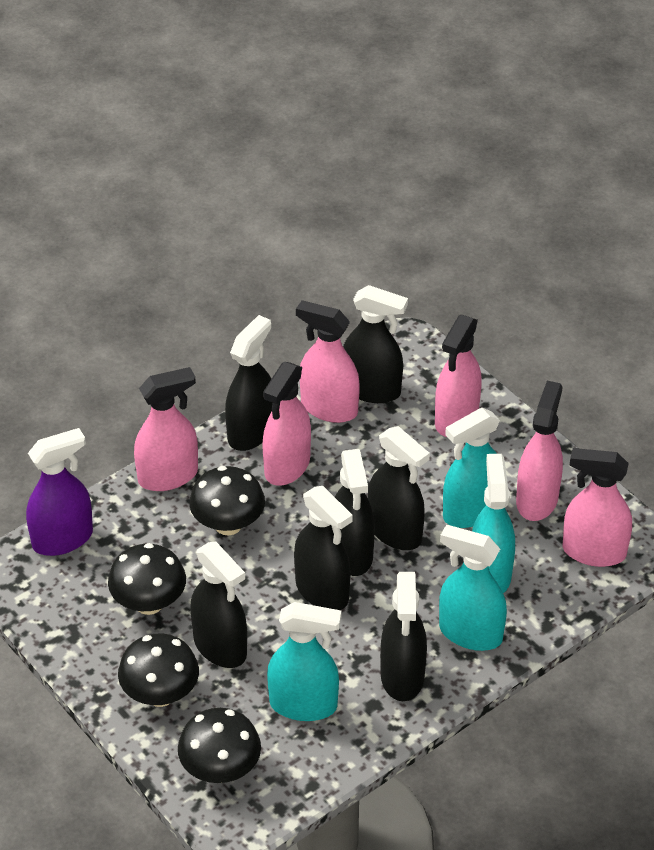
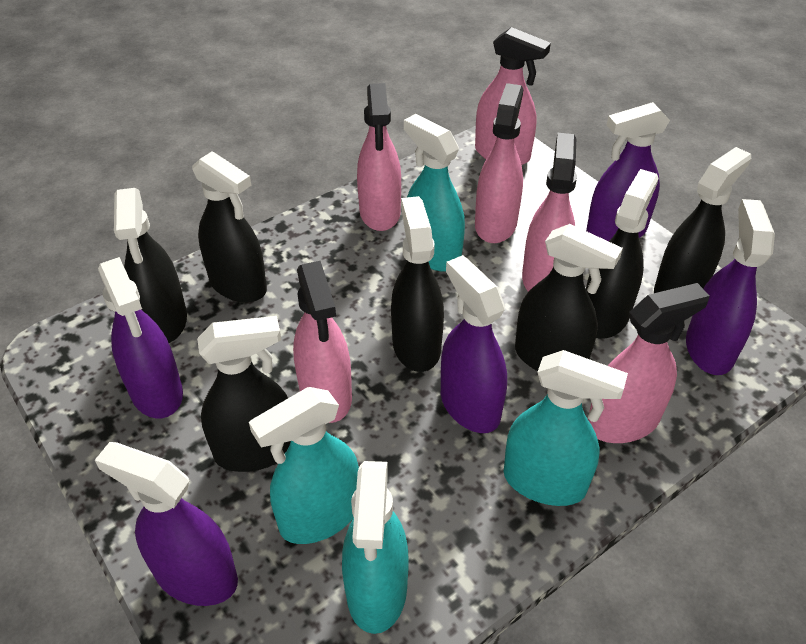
black mushroom: [108,543,186,615] [118,634,199,707] [178,708,261,783] [189,466,265,536] = 4 -> none = 0
purple spray bottle: [26,428,93,556] = 1 -> [95,442,238,606] [98,257,183,418] [441,255,507,433] [586,102,670,241] [686,199,775,375] = 5

